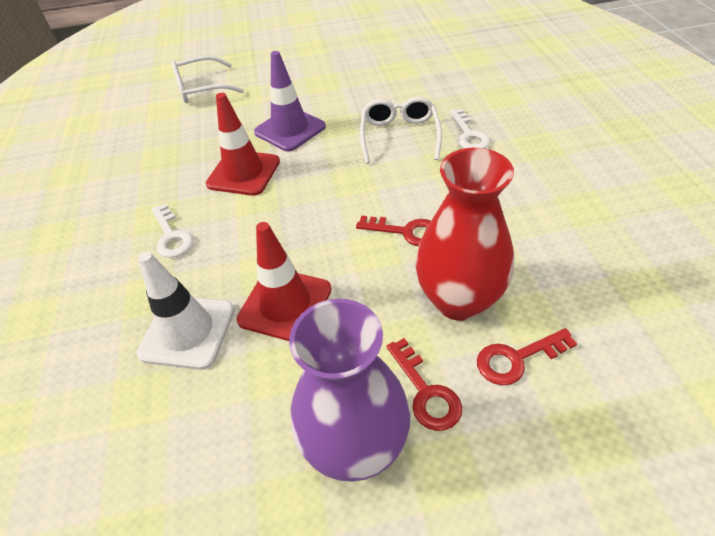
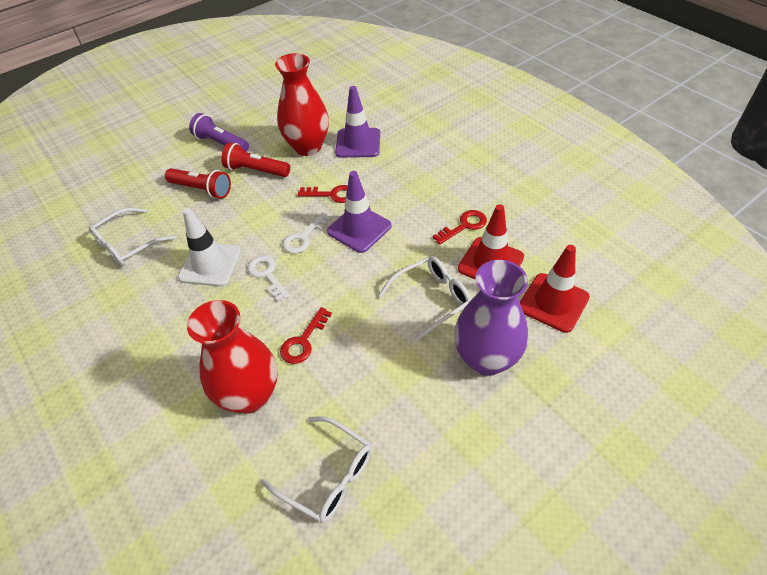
purple flashlight: none = 0 -> [189,113,249,152] = 1
purple traffic cone: [254,51,326,152] = 1 -> [327,171,392,253] [335,86,380,158] = 2
red flashlight: none = 0 -> [165,168,231,199] [221,142,290,177] = 2
red vase: [415,148,514,321] = 1 -> [187,300,277,414] [275,53,329,156] = 2
white glasses: [171,56,244,103] [360,97,442,164] = 2 -> [88,207,176,266] [261,416,372,523] [378,256,471,342] = 3

